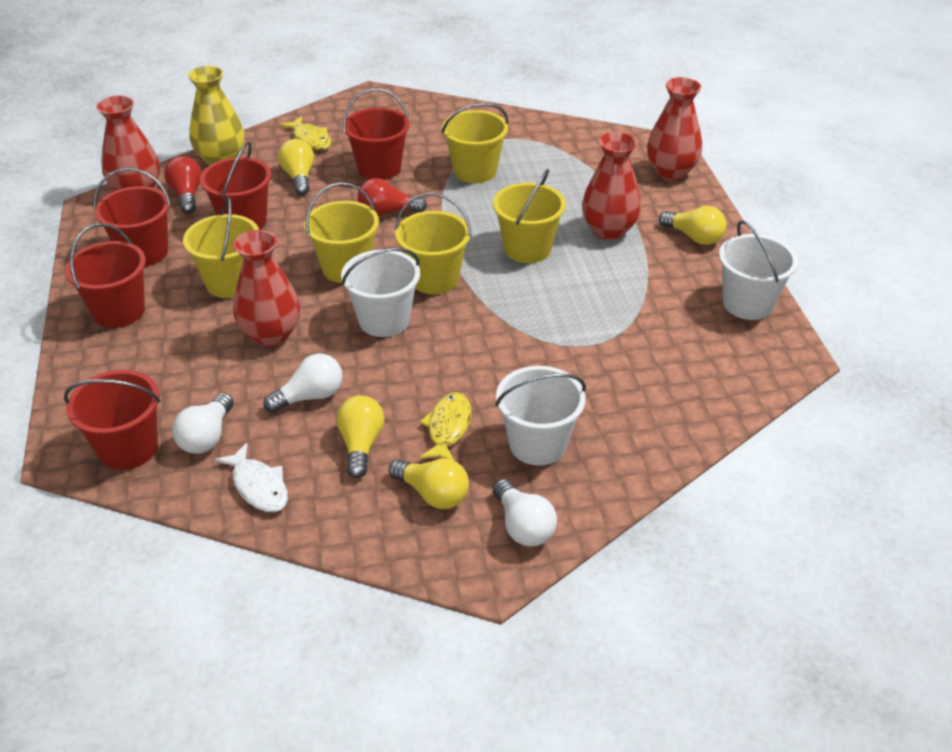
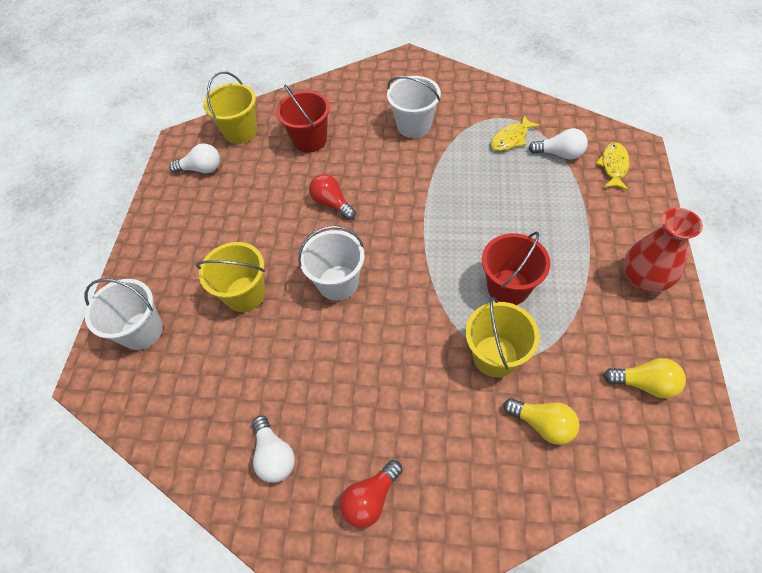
red bucket: [64,370,160,470] [65,223,146,328] [93,168,171,267] [200,142,271,230] [343,88,409,180] = 5 -> [276,85,330,153] [482,232,551,305] = 2
red vase: [96,95,160,191] [233,230,300,347] [582,132,641,240] [647,77,702,180] = 4 -> [624,208,703,292] = 1
white fish: [214,443,288,512] = 1 -> none = 0
yellow bucket: [183,197,259,298] [304,182,379,283] [395,193,471,294] [442,103,508,183] [493,169,566,263] = 5 -> [196,242,266,312] [203,71,257,144] [466,297,540,377] = 3
yellow light bulb: [278,139,314,195] [337,395,384,478] [389,459,469,509] [659,206,726,245] = 4 -> [504,398,579,445] [604,358,686,398] = 2
yellow vase: [188,66,244,165] = 1 -> none = 0

